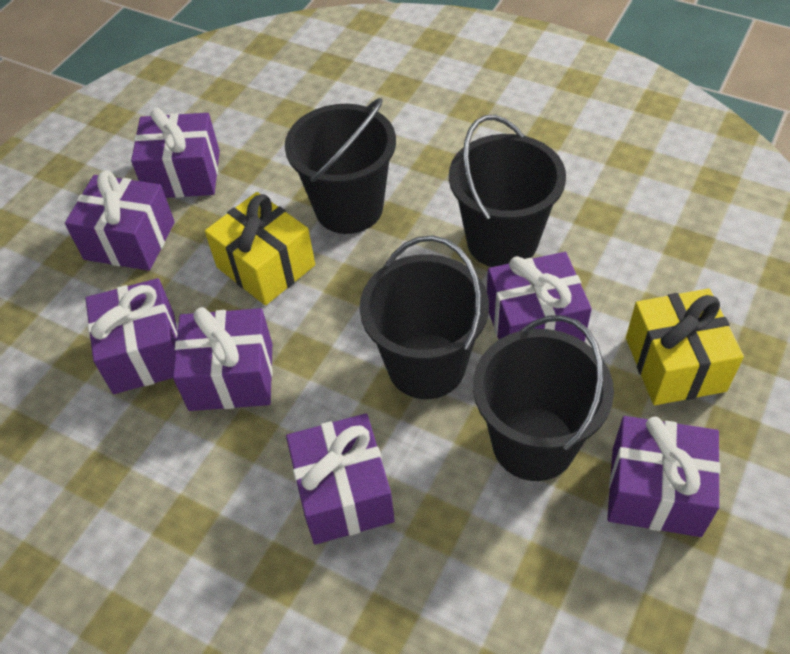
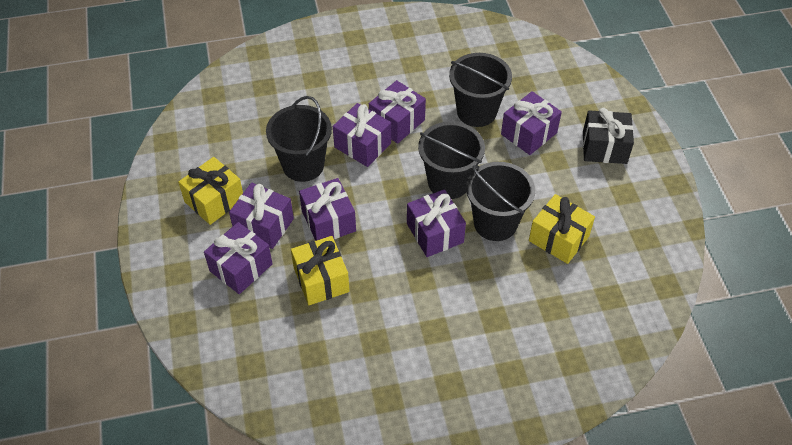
black gift: none = 0 -> [583,108,634,164] = 1
yellow gift: [205,192,315,306] [626,288,744,405] = 2 -> [178,157,243,225] [291,236,350,305] [529,194,595,264] = 3

